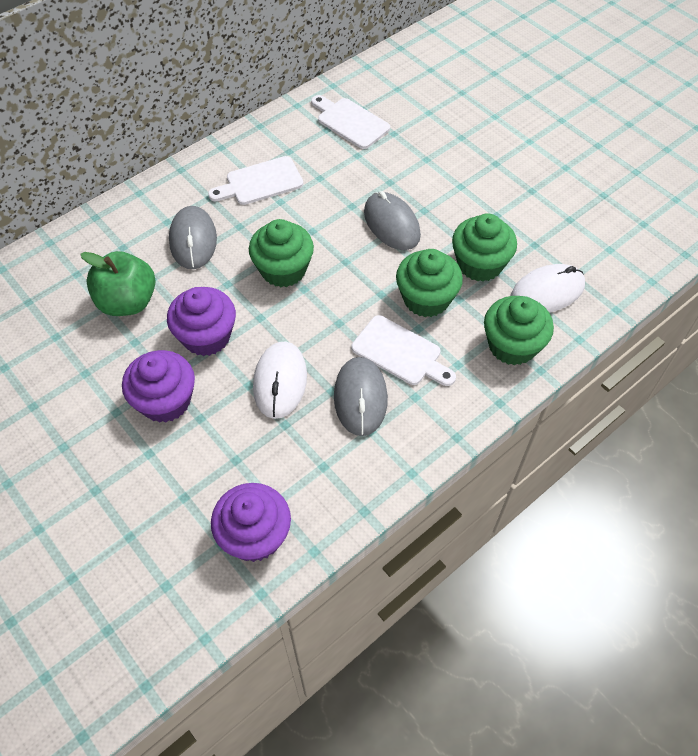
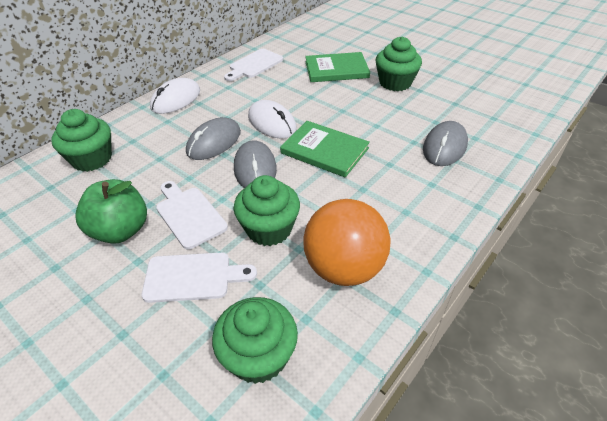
green book: none = 0 -> [280,121,370,177] [305,52,370,82] = 2
orange ball: none = 0 -> [303,199,391,286] = 1
purple cupcake: [122,350,195,423] [167,287,236,356] [211,483,291,562] = 3 -> none = 0

